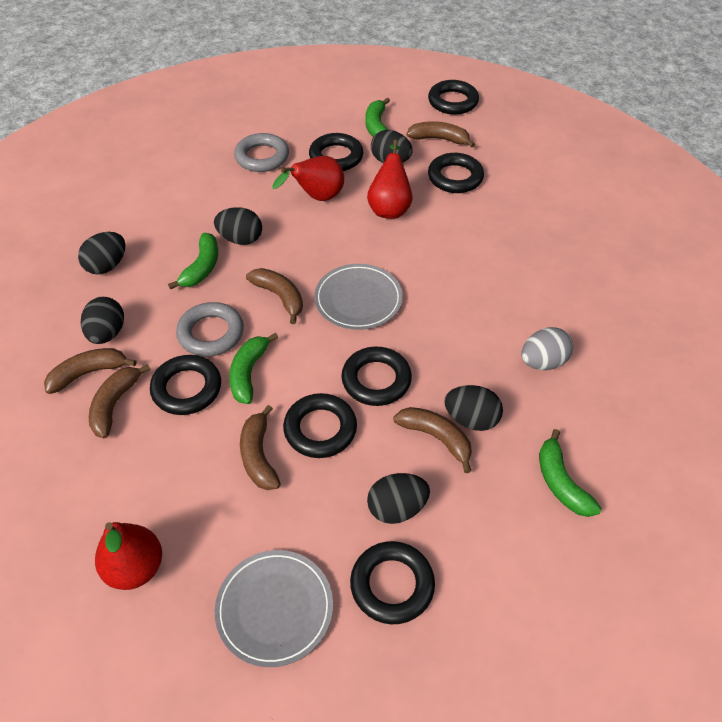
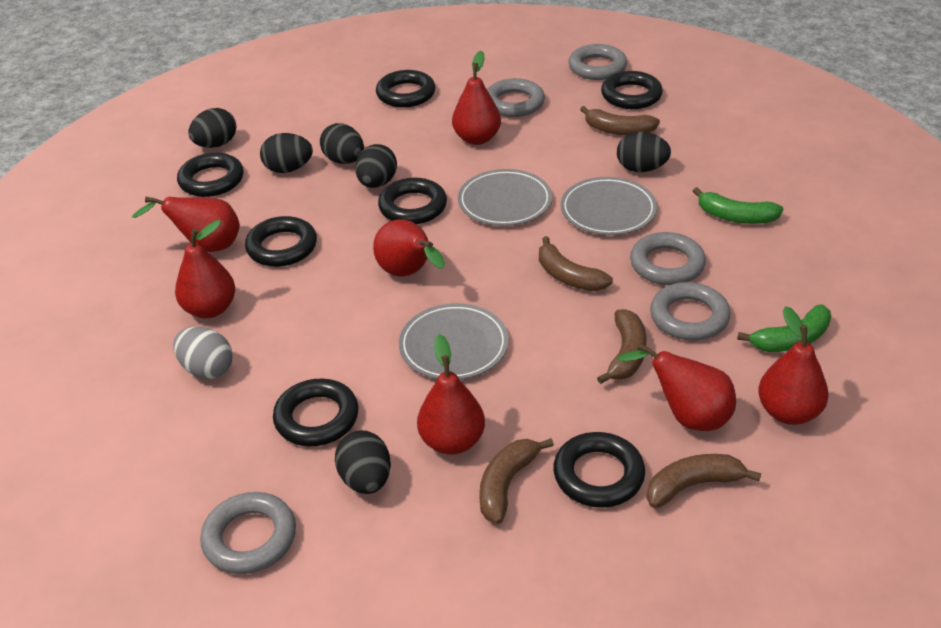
brown banana: [44,348,136,394] [89,364,151,438] [240,405,281,490] [246,268,303,324] [393,407,472,473] [406,121,475,148] = 6 -> [479,438,554,524] [539,236,613,291] [580,106,660,135] [597,309,646,384] [646,454,761,508] = 5
green banana: [168,233,218,290] [229,333,278,404] [366,98,390,137] [539,429,602,517] = 4 -> [693,187,783,224] [737,304,831,352] = 2
grey plate: [215,550,333,667] [314,264,403,330] = 2 -> [399,303,509,380] [458,169,552,226] [560,177,657,235] = 3
grey ring: [176,302,244,357] [234,133,289,172] = 2 -> [200,492,296,574] [487,78,545,117] [568,44,627,80] [630,232,706,285] [650,282,731,340] = 5
red pear: [95,522,162,590] [272,156,344,201] [367,140,413,219] = 3 -> [132,196,240,252] [175,220,235,318] [373,219,445,276] [417,334,485,455] [452,51,501,145] [617,343,736,431] [758,306,828,425] = 7

